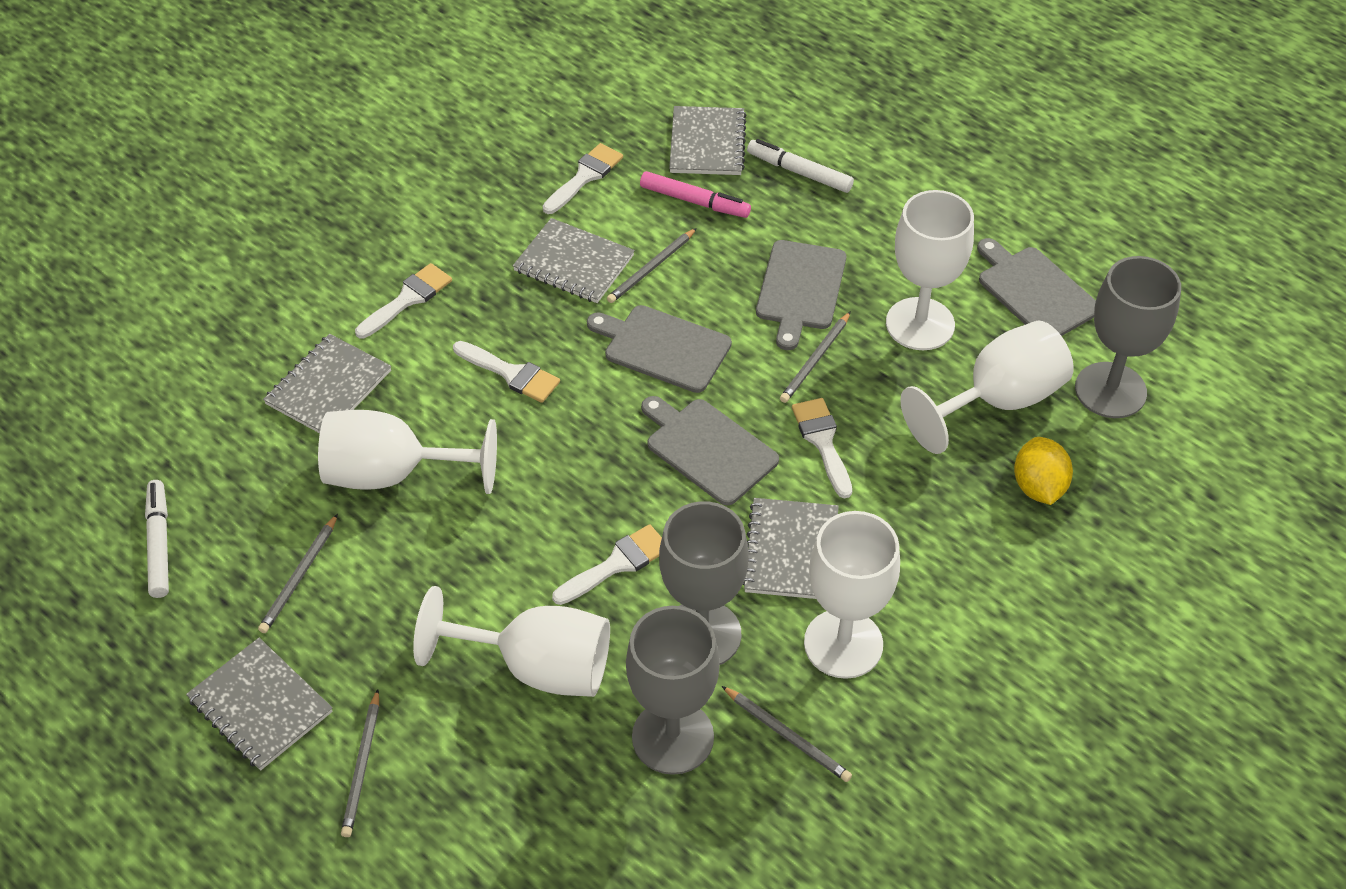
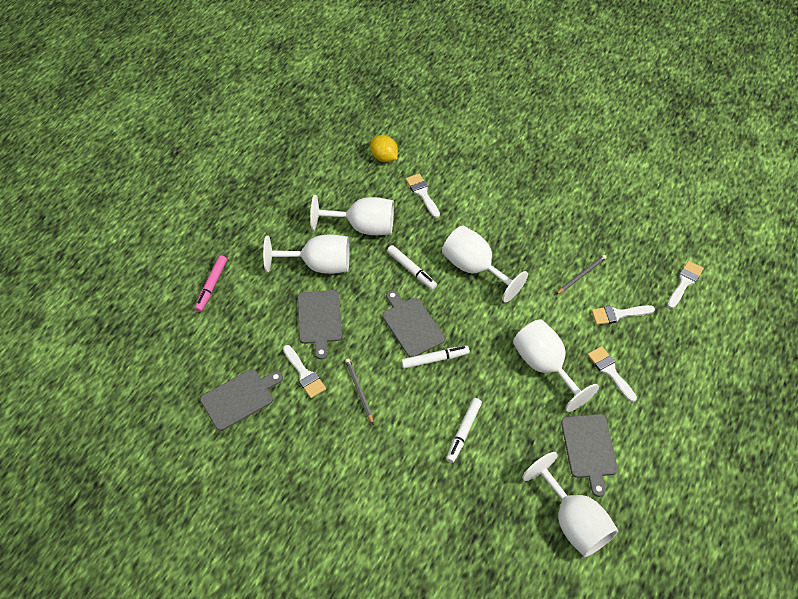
grey goblet: [626,606,720,775] [659,501,749,665] [1075,256,1181,418] = 3 -> none = 0
grey notebook: [186,638,332,770] [263,334,391,433] [513,218,635,303] [669,106,747,175] [743,498,839,599] = 5 -> none = 0
grey pencil: [258,514,338,633] [341,689,379,837] [607,228,697,303] [722,686,852,782] [780,311,851,403] = 5 -> [345,359,373,424] [556,255,607,294] = 2
white marker: [145,480,169,598] [747,139,854,193] = 2 -> [387,245,437,290] [401,345,470,369] [446,398,482,463] = 3

